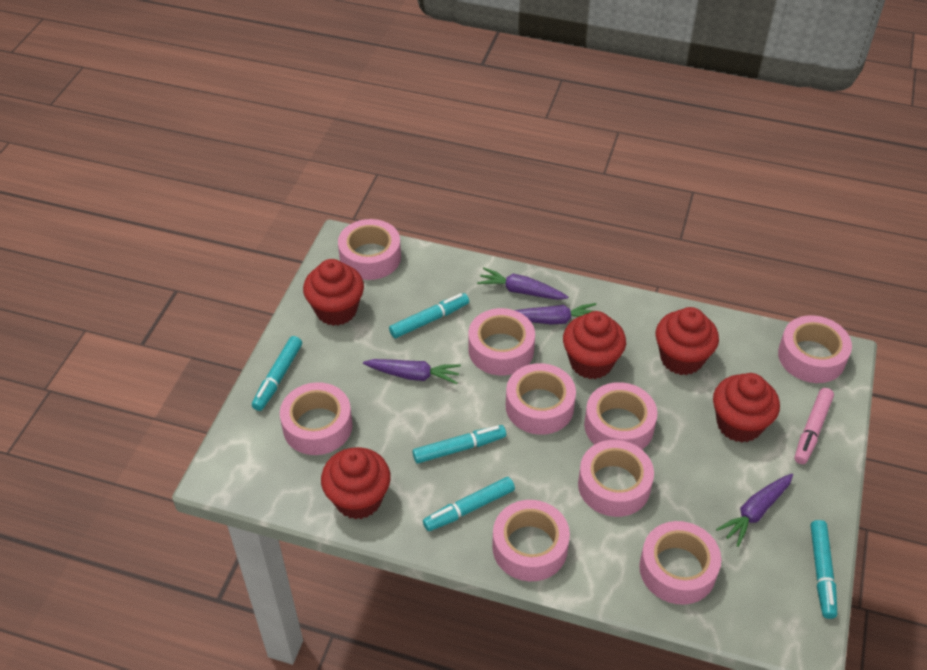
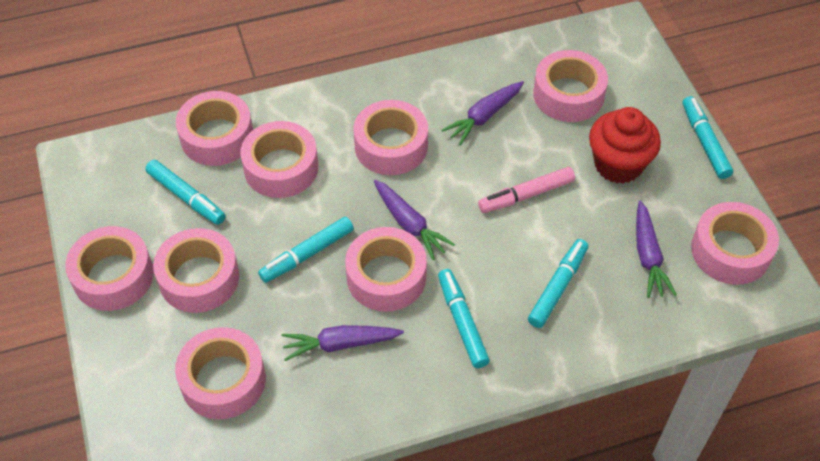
red cupcake: [303,259,364,326] [321,447,391,519] [563,311,626,379] [656,307,719,375] [713,373,780,443] = 5 -> [589,107,661,184] = 1

